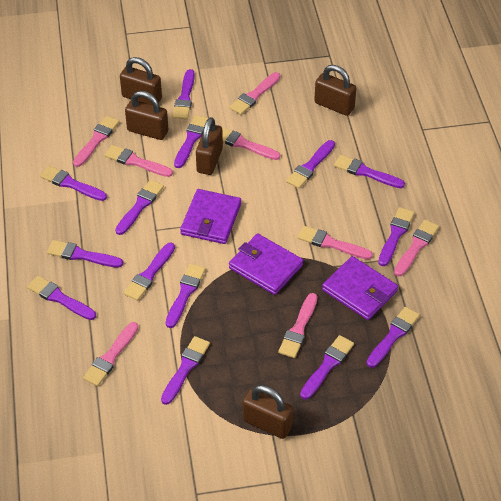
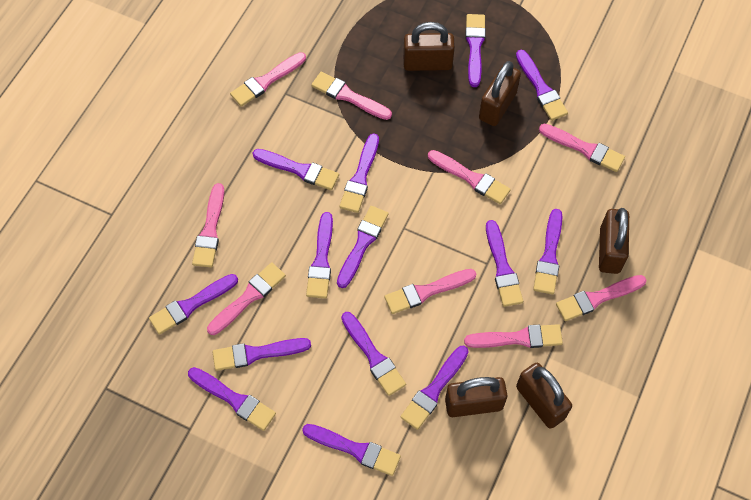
pink brush: [73,116,119,167] [83,322,138,386] [105,145,173,177] [222,128,280,160] [230,72,280,115] [278,293,317,358] [297,226,373,260] [394,220,439,277] = 8 -> [192,183,225,267] [207,262,286,335] [230,52,306,107] [311,72,392,120] [384,269,476,314] [428,150,511,204] [464,324,563,348] [539,124,625,172] [556,275,646,321] = 9
purple wallet: [180,189,241,244] [229,233,303,295] [322,256,398,320] = 3 -> none = 0

